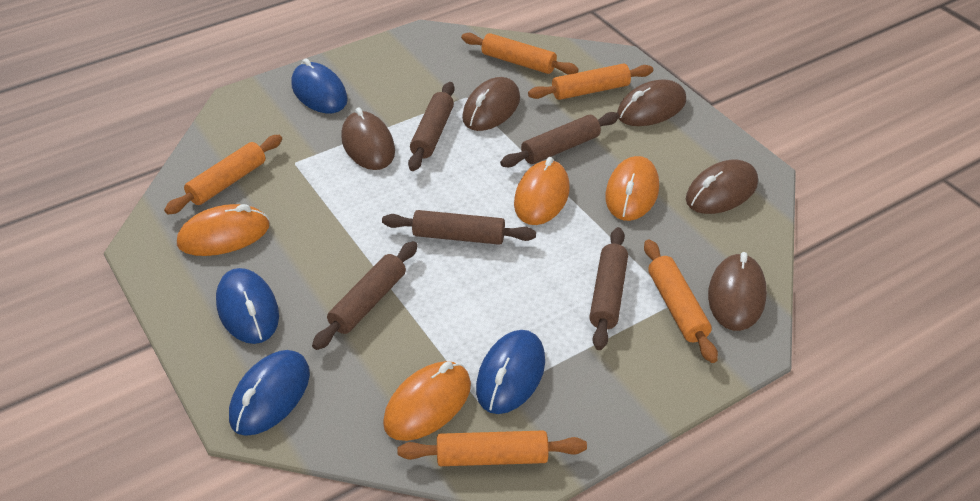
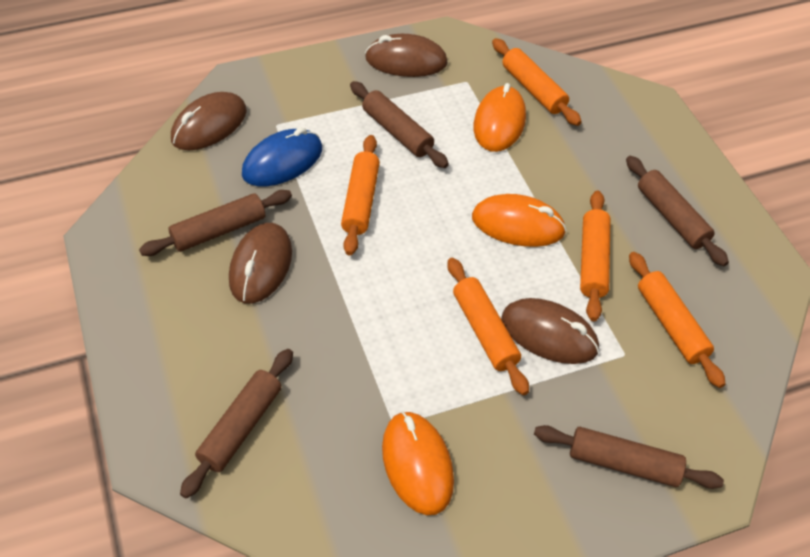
blue mouse: [216,268,279,344] [229,350,310,436] [291,58,348,113] [476,330,545,414] = 4 -> [242,127,322,186] = 1
brown mouse: [341,107,395,170] [462,77,520,131] [617,80,686,126] [686,160,758,214] [708,252,767,331] = 5 -> [171,92,247,150] [229,223,292,304] [365,34,448,77] [501,298,599,364] = 4
orange mouse: [177,204,269,256] [383,361,471,441] [514,157,570,225] [605,156,659,221] = 4 -> [382,411,454,515] [472,194,566,247] [473,83,526,152] = 3

